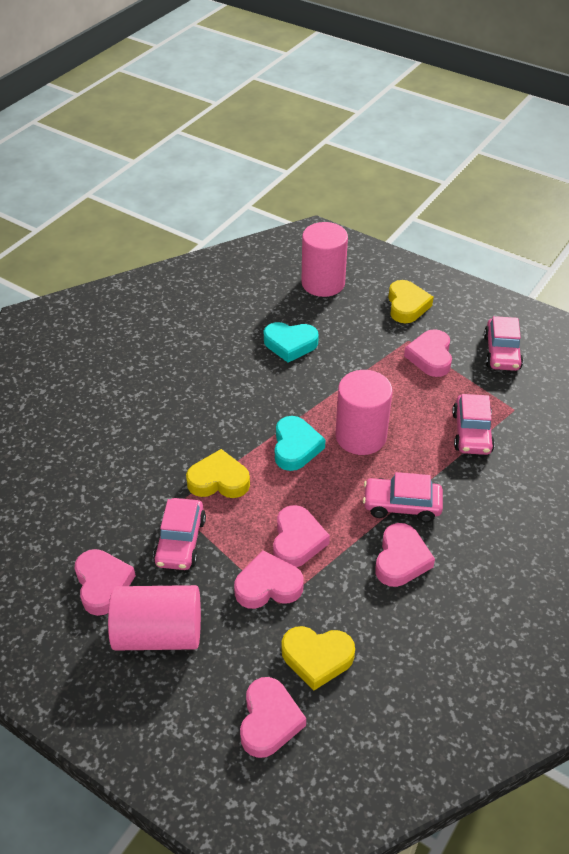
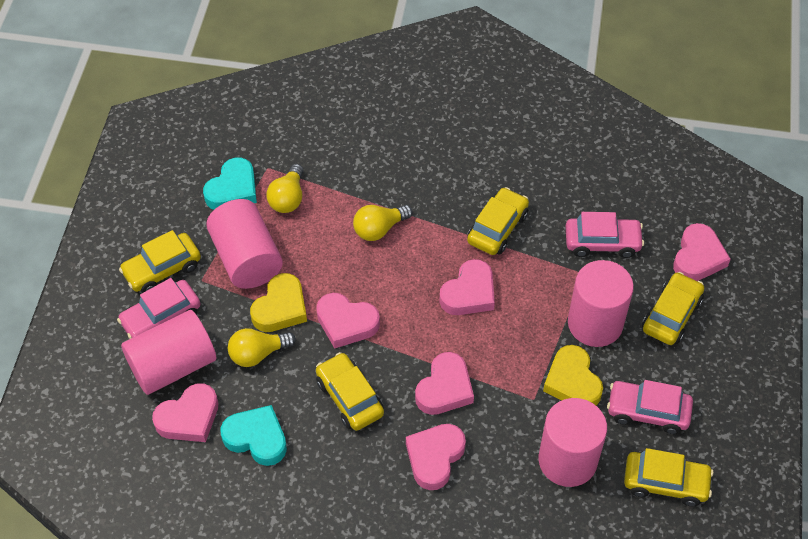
pink car: [153,498,206,570] [363,472,443,522] [452,394,495,455] [484,316,523,371] = 4 -> [117,278,201,339] [566,212,644,258] [607,380,693,434] = 3
pink cylinder: [108,585,201,651] [301,222,348,297] [336,370,393,455] = 3 -> [121,310,216,395] [206,199,283,289] [539,398,607,487] [568,260,634,347] = 4
yellow car: none = 0 -> [119,230,201,293] [316,352,384,431] [467,187,529,255] [624,448,713,506] [642,272,704,345] = 5
yellow heart: [186,449,250,498] [282,626,355,691] [388,280,434,323] = 3 -> [250,273,307,332] [543,345,603,406] = 2
yellow light bulb: none = 0 -> [228,328,296,367] [266,164,304,213] [353,205,413,241] = 3

